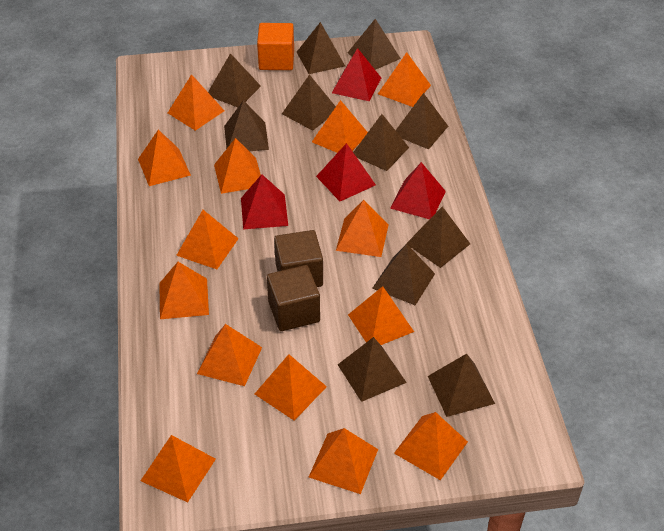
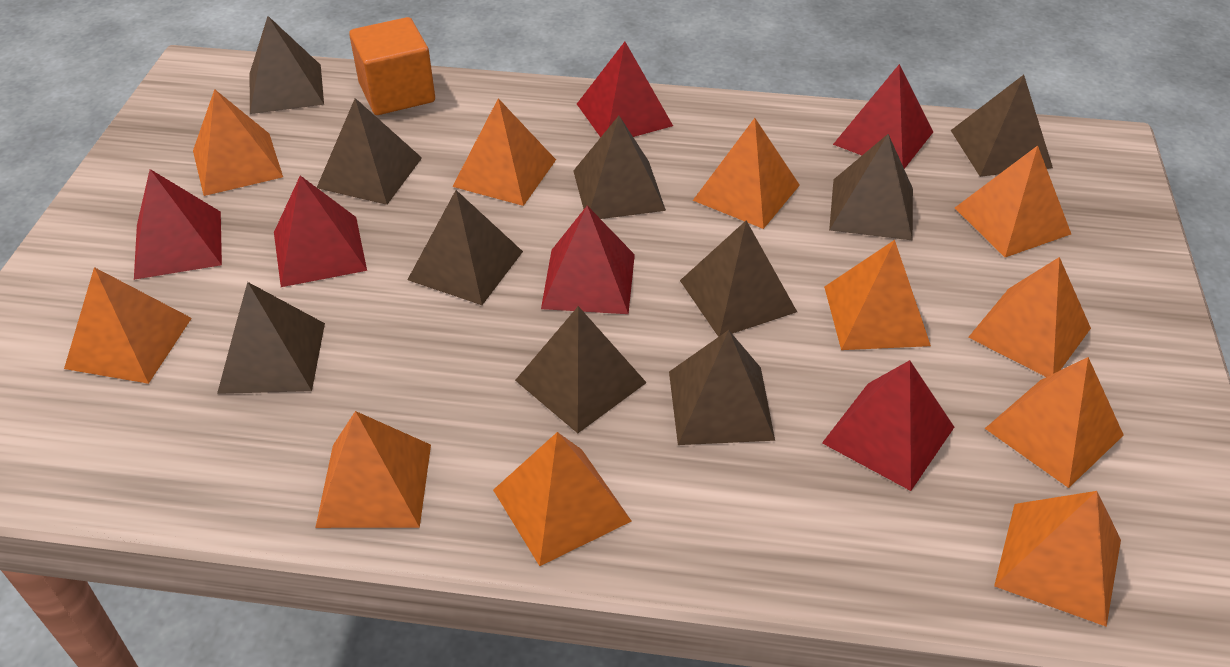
brown cube: [267,265,320,331] [274,230,323,287] = 2 -> none = 0
brown pyramid: [208,53,261,107] [224,100,269,151] [282,74,336,131] [297,22,345,74] [338,337,407,402] [348,19,401,70] [353,114,409,171] [372,244,435,305] [396,93,448,149] [406,207,470,268] [428,354,495,417] = 11 -> [217,282,325,394] [250,16,324,114] [317,98,422,205] [407,190,523,305] [515,306,647,433] [573,116,666,219] [669,330,775,445] [680,220,797,337] [829,134,913,241] [951,75,1053,177] = 10
orange pyramid: [138,130,191,186] [141,435,216,502] [159,262,209,319] [168,74,225,131] [176,210,239,269] [197,324,262,386] [214,138,261,194] [255,354,327,421] [309,428,378,494] [312,100,368,153] [336,200,389,257] [348,286,414,345] [378,52,431,107] [394,412,468,480] = 14 -> [64,267,192,384] [193,89,283,196] [315,411,431,528] [452,98,556,206] [493,432,632,566] [693,118,800,229] [824,240,931,350] [955,145,1071,257] [968,257,1091,377] [985,357,1124,488] [994,491,1121,627] = 11
red pyramid: [241,174,288,230] [316,143,376,201] [332,48,381,101] [390,162,446,219] = 4 -> [134,169,222,280] [274,176,367,287] [541,206,635,314] [577,42,673,137] [822,360,954,491] [833,64,933,169] = 6

